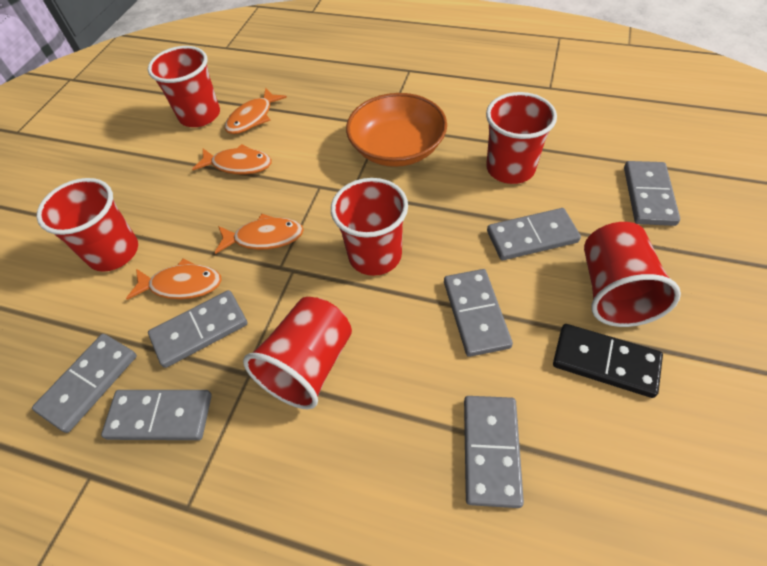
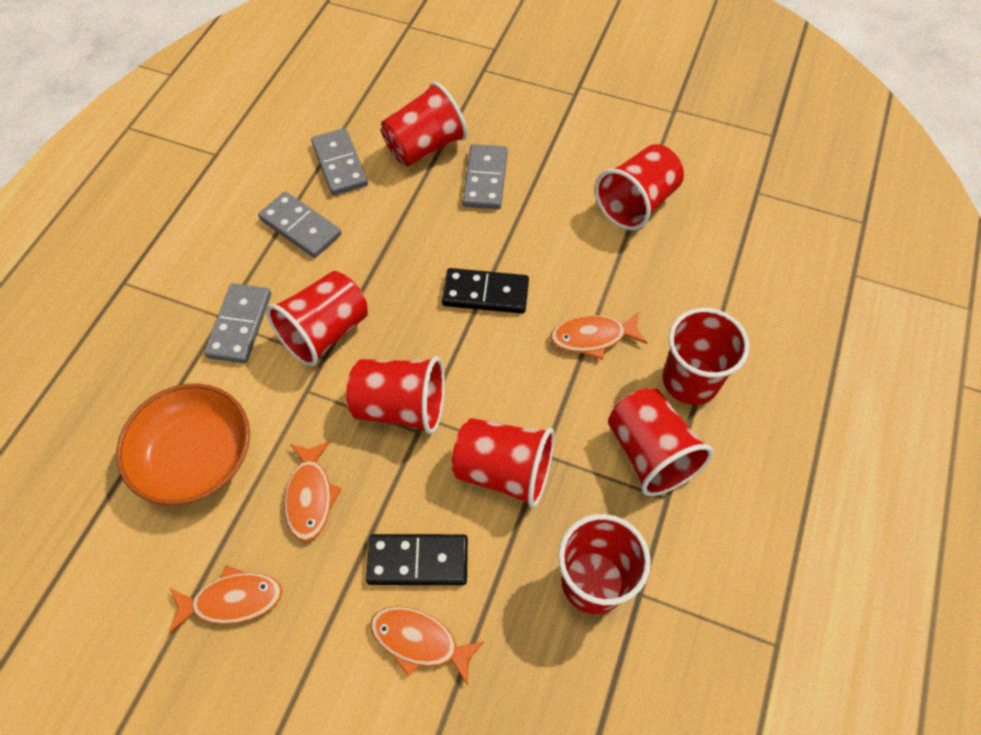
black domino: [553,324,663,398] = 1 -> [366,534,468,585] [442,268,529,314] = 2
grey domino: [32,334,137,433] [101,390,212,440] [148,290,248,368] [444,269,513,357] [464,396,524,508] [487,208,581,260] [624,161,680,226] = 7 -> [204,283,271,364] [258,192,341,258] [311,128,368,195] [462,144,508,209] = 4
red cup: [36,178,138,272] [148,46,220,127] [243,297,352,409] [331,178,408,276] [486,92,557,184] [584,222,681,327] = 6 -> [266,271,368,367] [346,356,445,434] [381,82,467,166] [452,418,555,508] [558,514,651,614] [595,144,684,230] [608,388,713,496] [662,308,750,405] = 8

